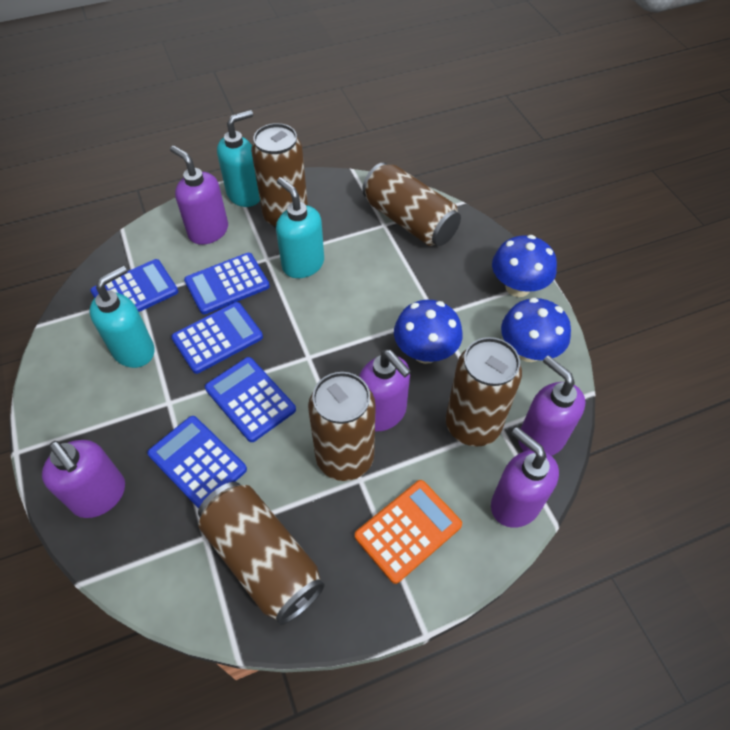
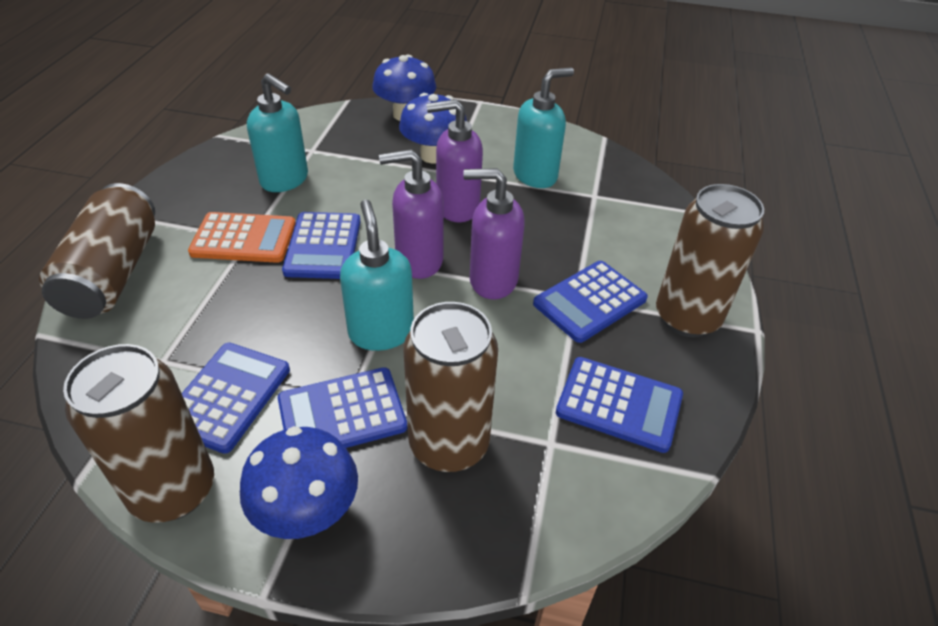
brown can: [198,482,325,625] [251,123,308,228] [308,372,376,481] [362,163,461,246] [446,337,522,447] = 5 -> [39,183,155,319] [63,344,214,523] [404,302,498,472] [656,184,764,337] = 4
purple soap dispenser: [42,440,125,518] [170,145,228,245] [359,350,411,431] [491,427,559,528] [518,355,585,456] = 5 -> [379,149,444,279] [426,99,483,223] [463,168,525,299] = 3

